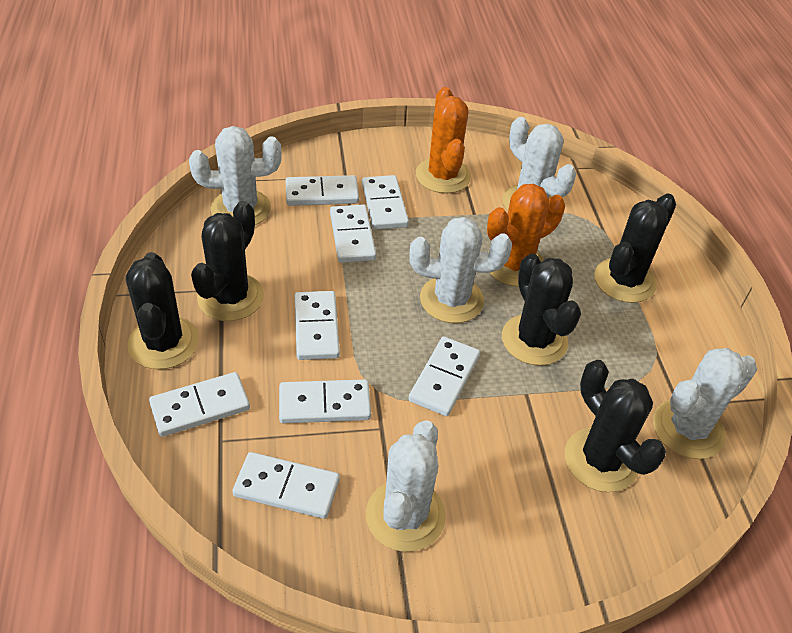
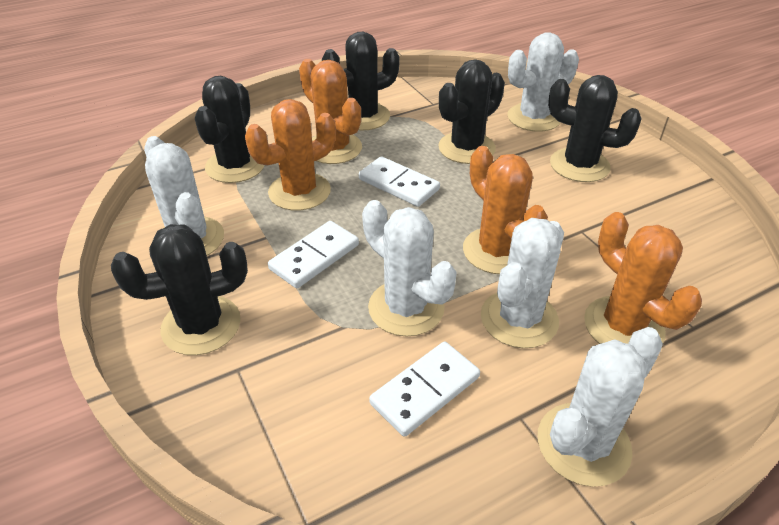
orange cactus: [416,87,471,193] [487,184,565,287] = 2 -> [245,99,336,211] [299,59,362,164] [463,146,548,274] [584,212,702,344] = 4
white domino: [149,372,250,437] [232,452,340,519] [279,379,371,423] [285,175,359,206] [295,291,340,360] [330,204,376,263] [362,175,409,230] [409,336,480,416] = 8 -> [268,221,359,288] [359,156,440,207] [369,342,480,437] = 3

